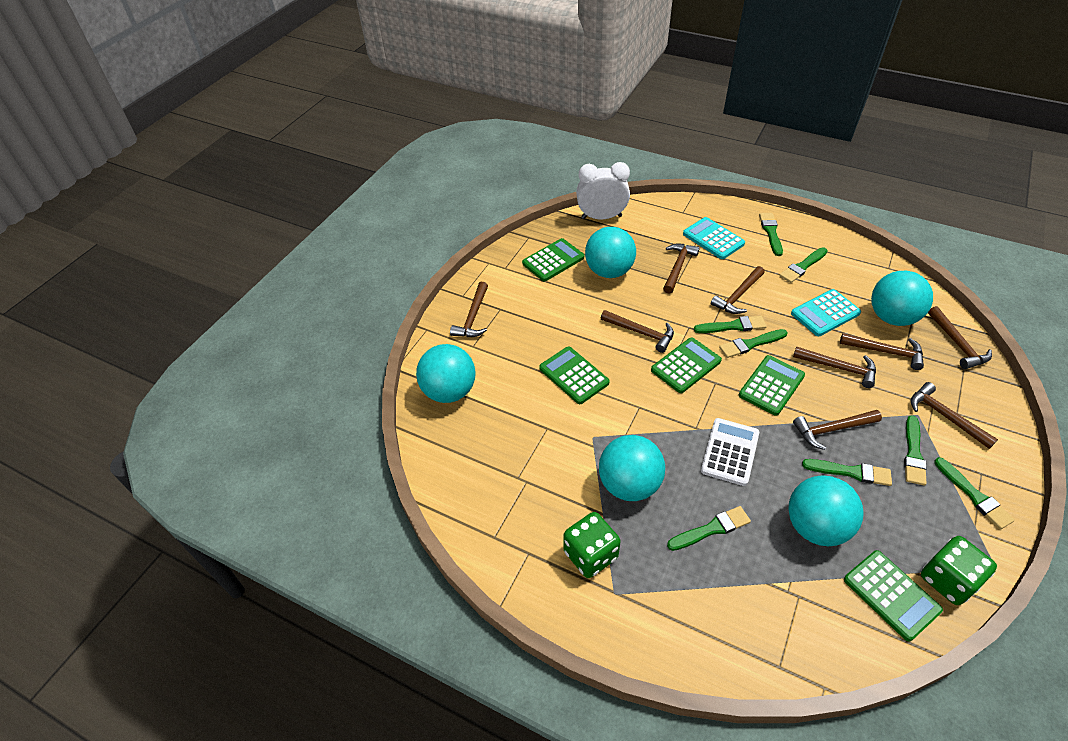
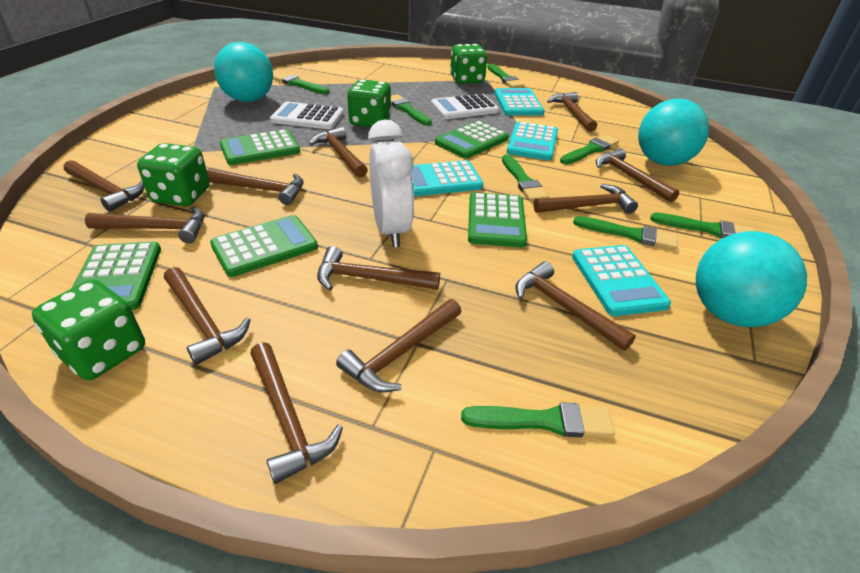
brown hammer: [450,282,488,337] [601,310,674,353] [663,243,700,294] [711,266,765,314] [793,346,876,388] [793,410,882,450] [840,333,924,370] [911,382,998,449] [928,306,992,369] = 9 -> [64,160,145,212] [85,206,204,243] [164,267,250,365] [207,168,304,205] [250,342,343,484] [309,127,368,177] [317,246,440,291] [336,299,461,393] [515,261,636,351] [534,184,638,214] [547,92,597,132] [596,148,679,203] = 12
green dice: [563,512,621,578] [921,536,997,605] = 2 -> [32,280,145,380] [137,143,210,206] [347,79,391,127] [450,44,487,84] = 4
turquoise ball: [416,344,476,403] [585,227,636,278] [599,435,665,501] [788,475,864,546] [871,271,933,326] = 5 -> [214,42,273,102] [638,99,709,166] [696,231,807,327] = 3
turquoise calculator: [683,217,745,259] [791,289,861,336] = 2 -> [412,160,483,196] [495,88,544,116] [507,122,558,160] [572,245,671,316] = 4
white calculator: [701,418,759,486] = 1 -> [270,102,343,129] [431,93,499,119] = 2

